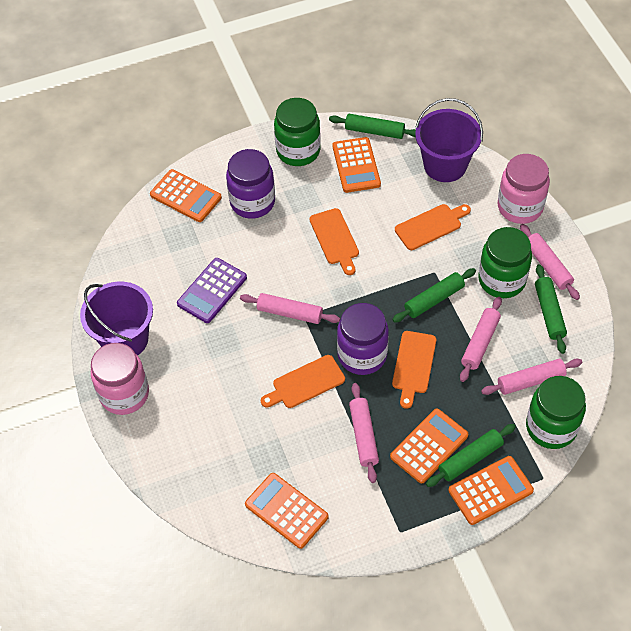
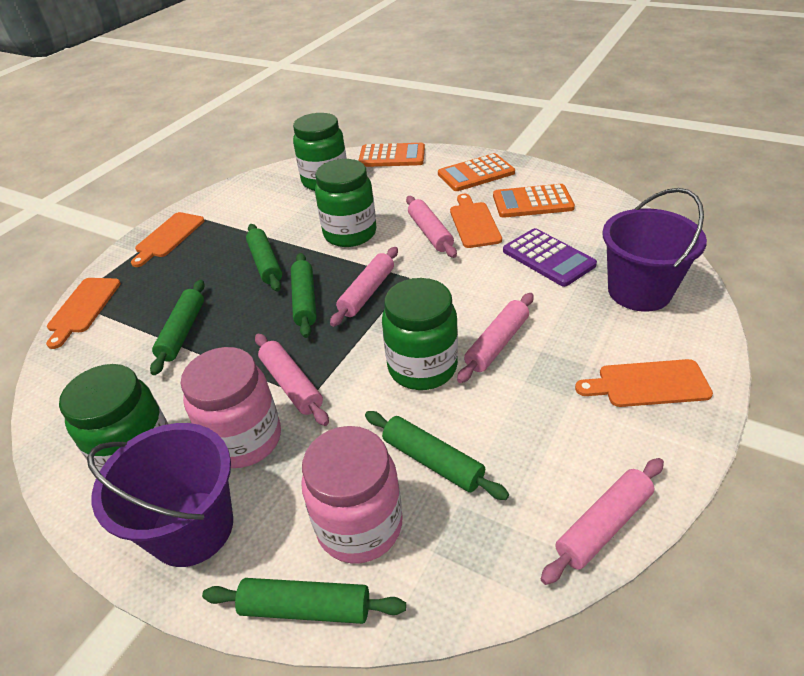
green jar: [274,98,321,166] [478,227,532,298] [526,376,586,449] = 3 -> [59,364,168,471] [293,113,347,191] [315,159,376,247] [382,278,458,390] = 4
green rolling pin: [329,114,416,139] [392,268,476,323] [426,424,516,487] [535,264,567,354] = 4 -> [150,280,205,375] [202,578,406,624] [246,224,282,291] [291,253,317,338] [365,411,509,500] = 5
orange calculator: [150,169,222,222] [245,473,329,549] [332,137,381,193] [390,409,468,483] [449,456,534,525] = 5 -> [358,143,425,167] [438,153,515,191] [493,184,575,218] = 3
purple jar: [226,149,275,219] [337,303,389,375] = 2 -> none = 0

